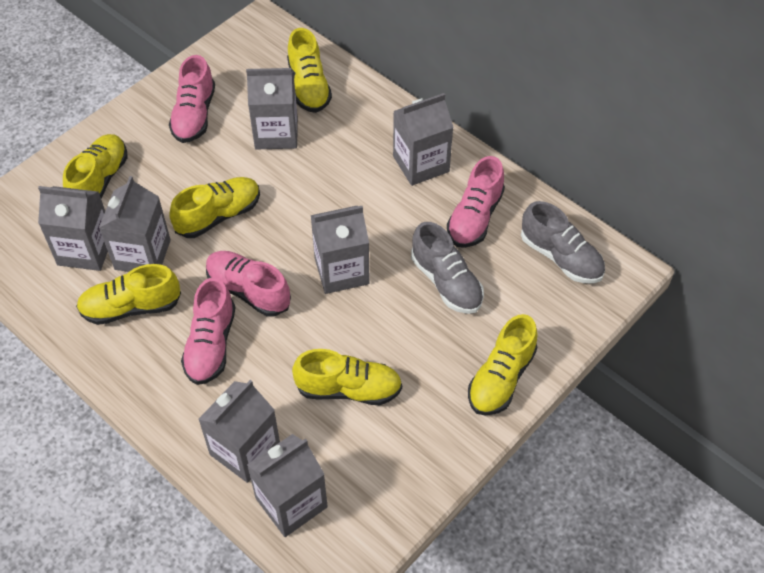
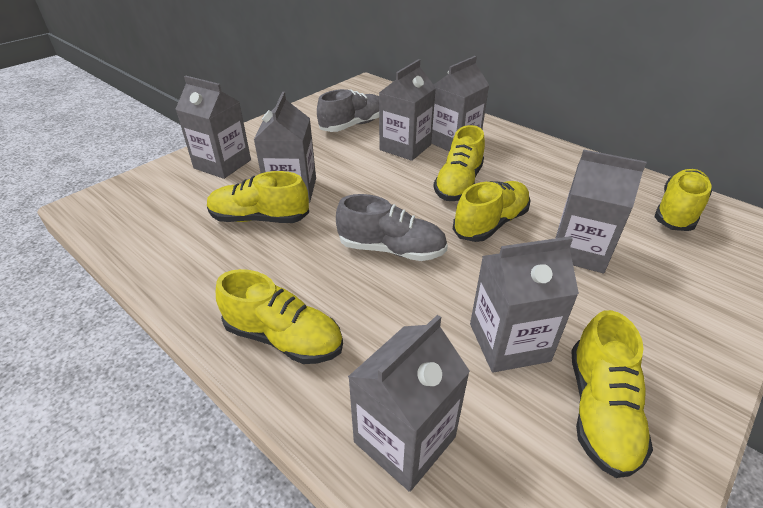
pink shoe: [169,55,215,143] [181,277,235,385] [206,251,291,316] [447,156,505,248] = 4 -> none = 0

